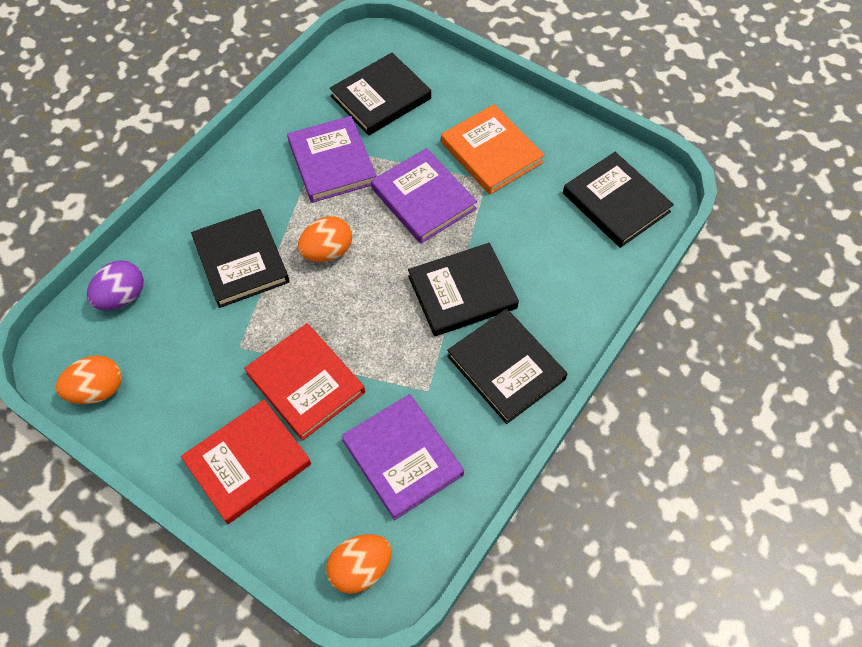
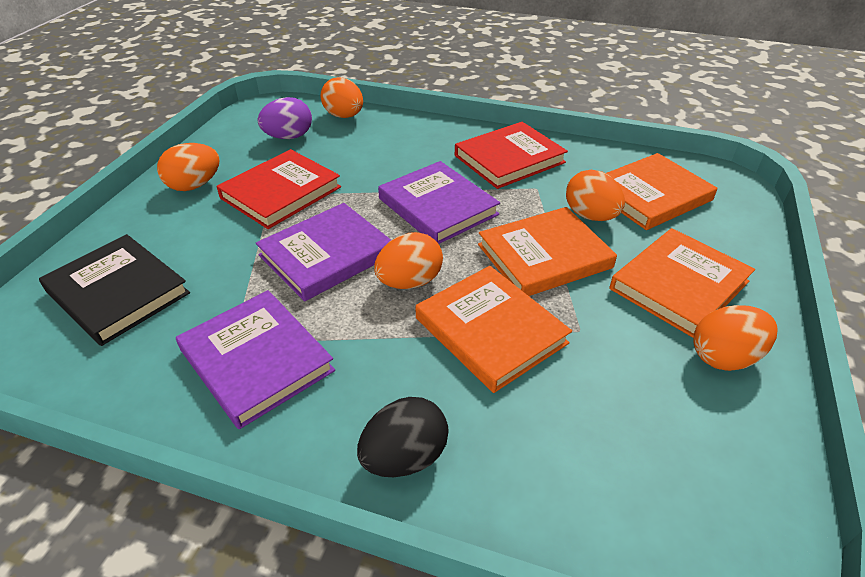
black book: [191,209,290,308] [330,53,431,136] [408,243,519,336] [447,309,567,424] [563,152,674,248] = 5 -> [39,234,190,346] = 1
black egg: none = 0 -> [357,397,449,477] = 1
orange book: [441,104,544,195] = 1 -> [416,266,572,393] [478,207,617,296] [606,153,717,230] [610,228,755,338] = 4
orange egg: [56,356,122,404] [298,216,352,262] [326,534,392,594] = 3 -> [157,143,220,191] [321,77,363,118] [374,232,443,289] [566,170,625,221] [693,305,778,371] = 5

